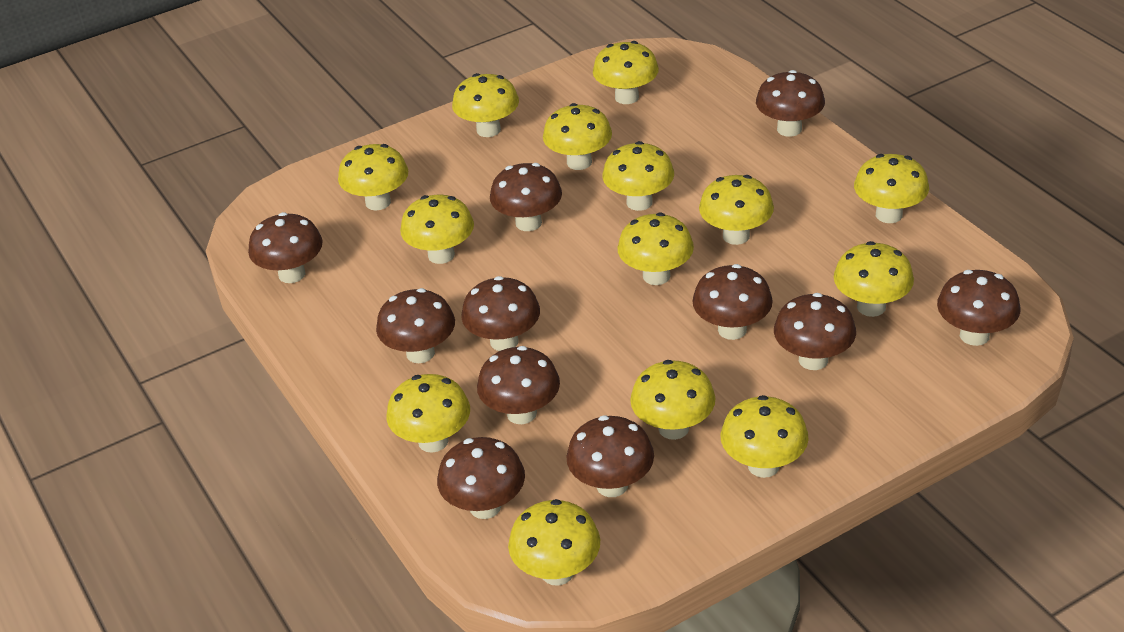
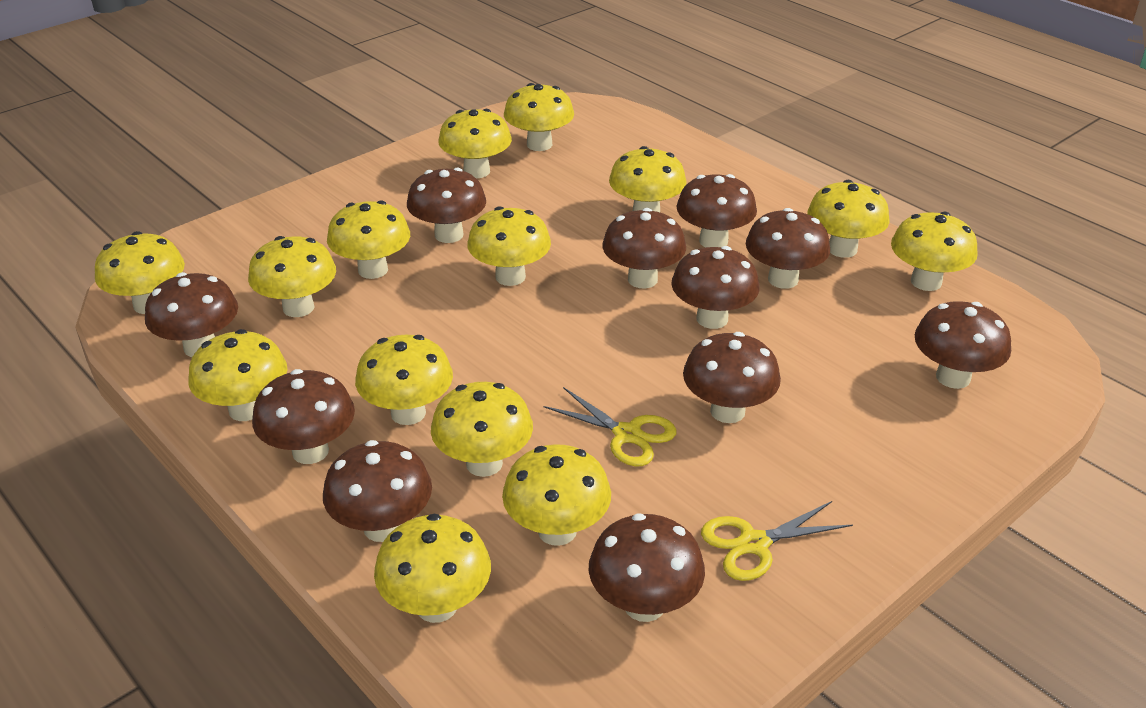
yellow scissors: none = 0 -> [543,387,677,466] [701,501,853,581] = 2

